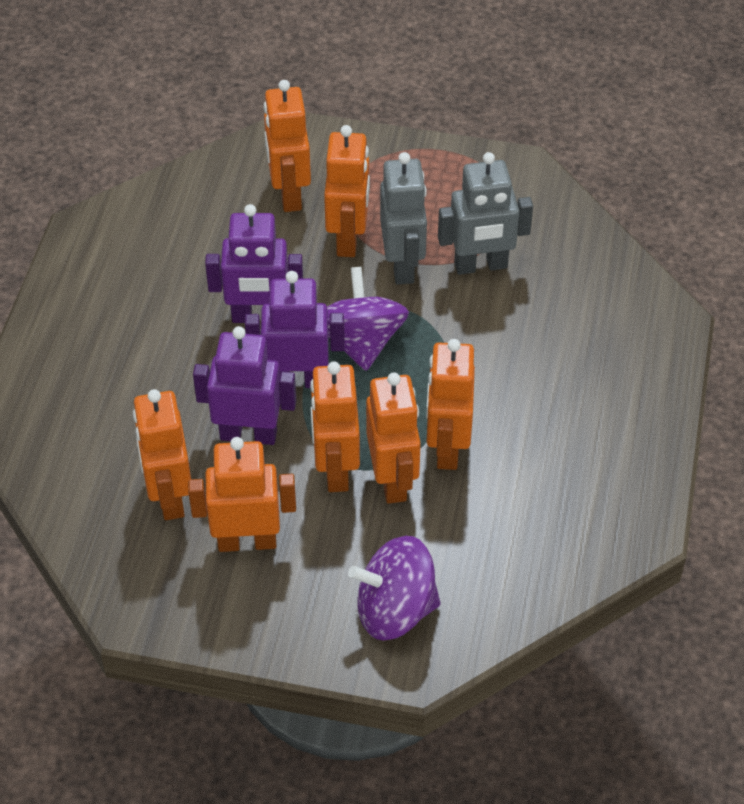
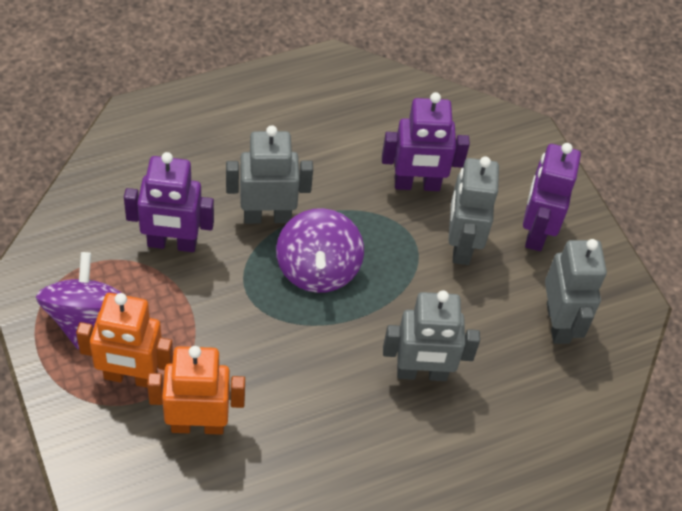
grey robot: [380,152,427,285] [438,152,533,275] = 2 -> [226,125,313,224] [383,290,480,381] [448,156,499,265] [545,239,607,344] = 4
orange robot: [133,389,191,520] [188,437,296,552] [264,80,311,212] [310,361,360,492] [324,125,370,257] [366,372,421,504] [426,339,475,470] = 7 -> [76,293,173,388] [147,346,245,435] = 2

